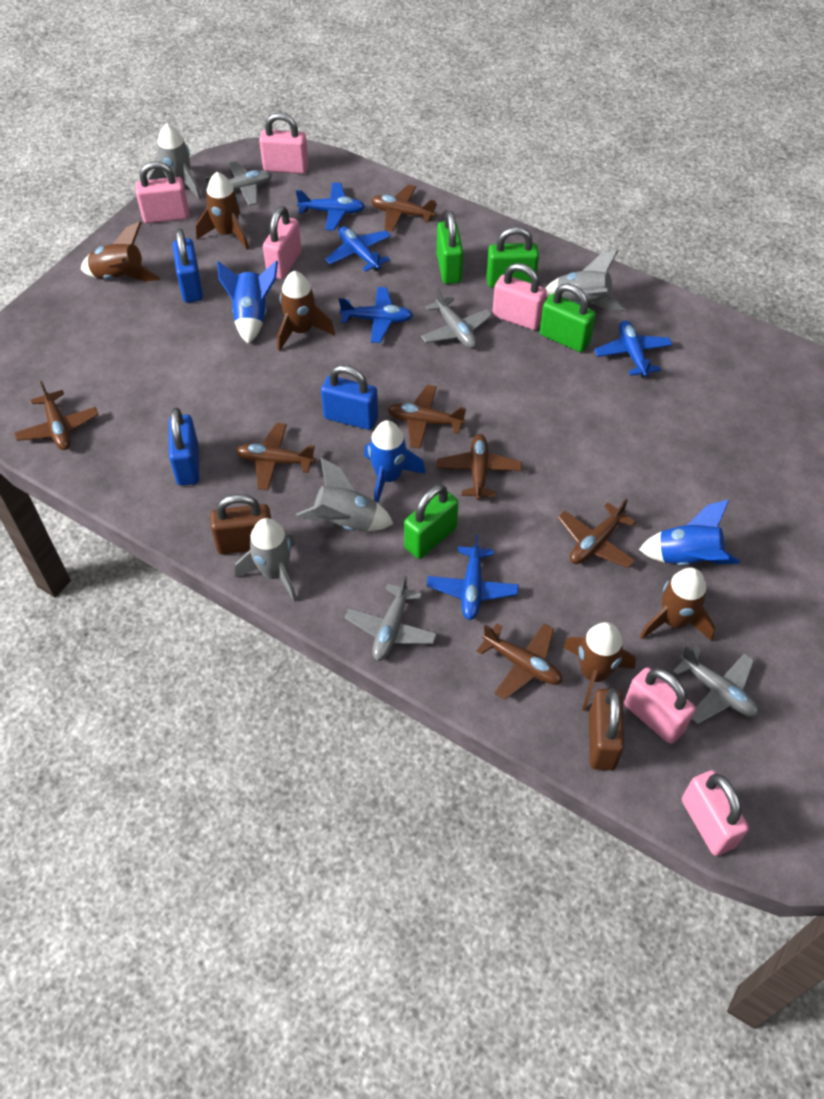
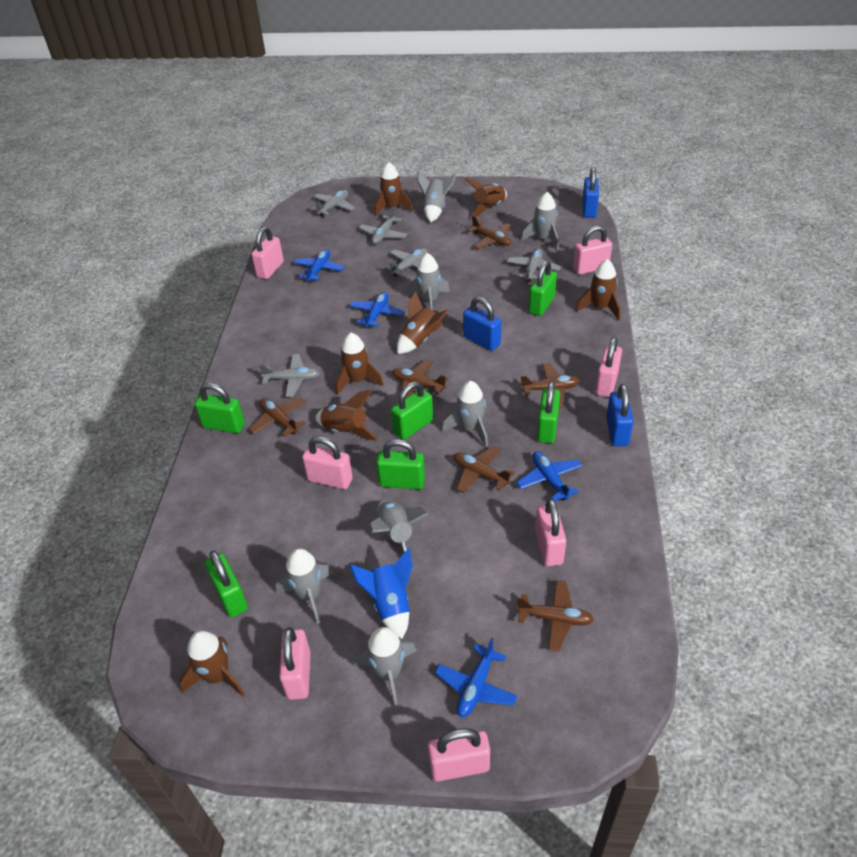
blue plane: [296,183,365,231] [325,226,391,272] [339,287,413,343] [427,534,519,620] [594,320,673,378] = 5 -> [293,249,345,283] [350,292,405,329] [435,638,517,717] [517,451,582,501] = 4
blue rocket: [217,261,278,344] [364,420,426,503] [639,500,740,566] = 3 -> [350,548,413,639] = 1
brown padlock: [210,494,271,555] [589,688,624,770] = 2 -> none = 0
brown plane: [14,381,99,450] [235,423,315,490] [371,185,437,232] [388,385,466,449] [437,434,522,500] [477,623,562,700] [558,499,636,568] = 7 -> [249,397,306,437] [392,359,449,398] [454,445,515,493] [467,216,511,249] [516,580,594,652] [520,363,580,407] = 6
brown rocket: [81,221,160,281] [196,172,249,250] [277,271,335,351] [563,622,636,711] [640,567,715,641] = 5 -> [179,631,245,696] [316,390,378,441] [336,333,384,395] [375,162,413,216] [397,291,449,354] [465,178,507,217] [576,259,620,320] = 7
green padlock: [404,485,458,559] [437,210,463,284] [487,227,539,288] [540,283,596,352] = 4 -> [195,383,245,433] [205,551,248,617] [376,439,425,490] [391,382,433,440] [528,261,557,316] [537,381,560,443] = 6
grey plane: [205,161,272,206] [345,575,437,661] [421,287,492,348] [673,645,759,724] = 4 -> [259,354,320,397] [312,190,355,217] [359,207,408,244] [385,248,428,277] [507,248,561,282] = 5
grey rocket: [148,123,201,199] [235,518,297,602] [296,458,393,531] [545,249,626,310] = 4 -> [276,549,333,624] [354,627,417,707] [370,500,428,554] [407,253,450,311] [418,171,456,222] [442,381,488,448] [521,192,559,250] = 7
pink padlock: [135,161,189,223] [259,113,308,174] [263,206,302,279] [492,263,547,330] [624,667,696,744] [682,770,749,856] = 6 -> [251,227,284,279] [279,627,311,700] [302,436,353,489] [428,728,490,782] [535,499,566,566] [573,226,612,275] [595,337,622,397] = 7

